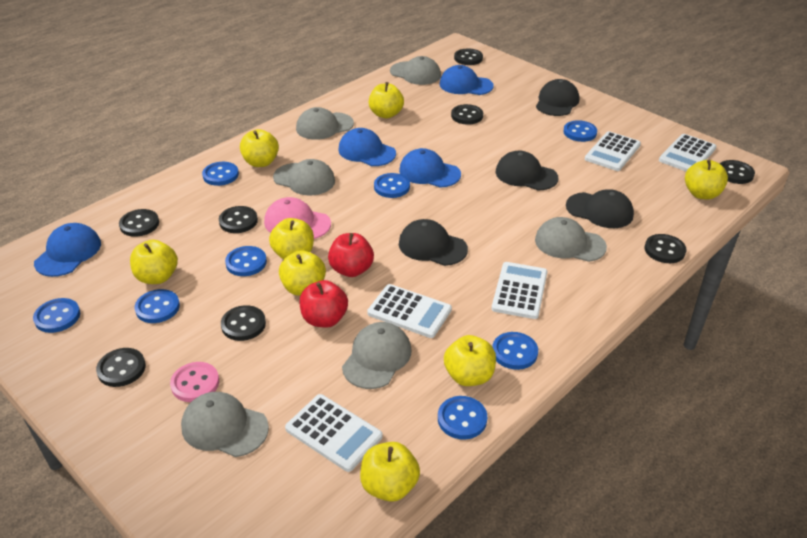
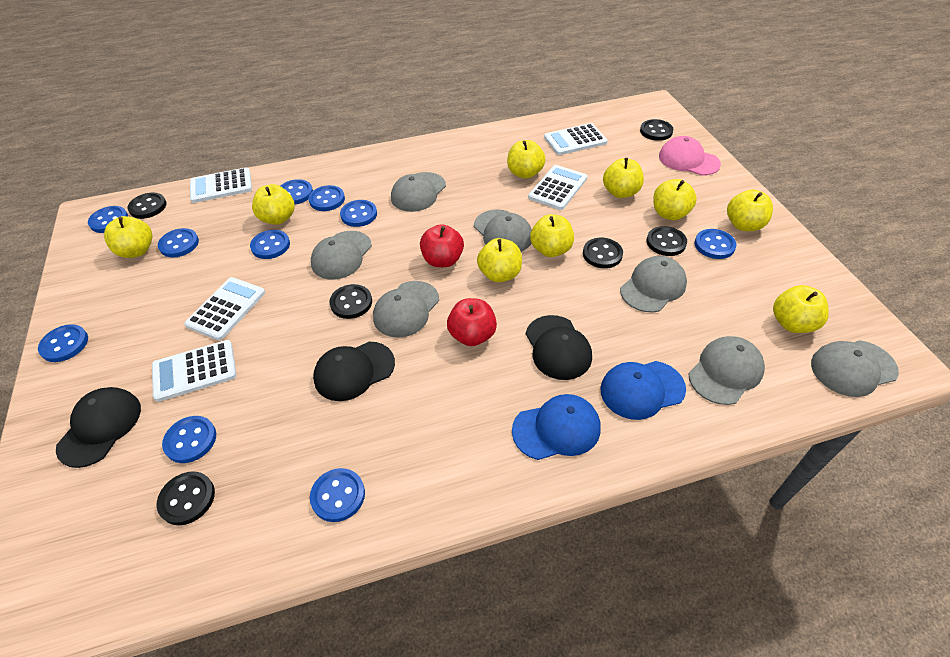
black button: [96,348,146,387] [119,209,159,237] [219,206,258,233] [221,305,266,341] [451,104,483,125] [454,49,483,65] [644,234,686,263] [720,160,755,184] = 8 -> [127,193,167,219] [157,471,215,525] [330,284,372,319] [583,238,623,268] [640,119,673,141] [647,226,687,256] = 6
black cap: [399,219,468,266] [496,151,558,191] [536,79,579,116] [566,189,634,228] = 4 -> [56,387,141,468] [313,342,395,401] [526,315,592,380] = 3
blue button: [33,298,80,333] [135,289,180,323] [202,162,239,186] [225,246,267,276] [374,173,410,198] [438,396,487,440] [492,332,538,370] [564,120,597,142] = 8 -> [38,324,88,362] [88,206,128,233] [158,228,199,257] [162,416,216,463] [250,230,290,259] [281,179,313,205] [308,185,345,211] [310,468,365,522] [340,200,377,227] [694,229,736,259] = 10
blue cap: [34,223,101,277] [339,128,396,166] [399,148,461,188] [439,65,494,95] = 4 -> [512,394,600,460] [601,361,686,420] = 2
grey cap: [181,392,269,457] [273,159,335,195] [296,107,354,140] [342,322,411,389] [390,56,441,85] [535,217,607,262] = 6 -> [311,231,372,279] [373,281,439,338] [391,172,446,212] [474,209,532,252] [620,256,687,313] [688,336,765,405] [811,340,899,397] = 7
pink button: [170,362,219,402] = 1 -> none = 0
yellow apple: [130,240,178,284] [240,129,279,167] [269,218,314,259] [279,250,326,296] [360,442,420,502] [369,82,404,118] [444,335,496,386] [685,160,728,200] = 8 -> [104,216,152,258] [252,184,295,225] [477,238,522,282] [507,140,546,179] [530,214,574,257] [603,158,644,198] [653,179,697,220] [727,189,773,231] [773,285,829,333] = 9

